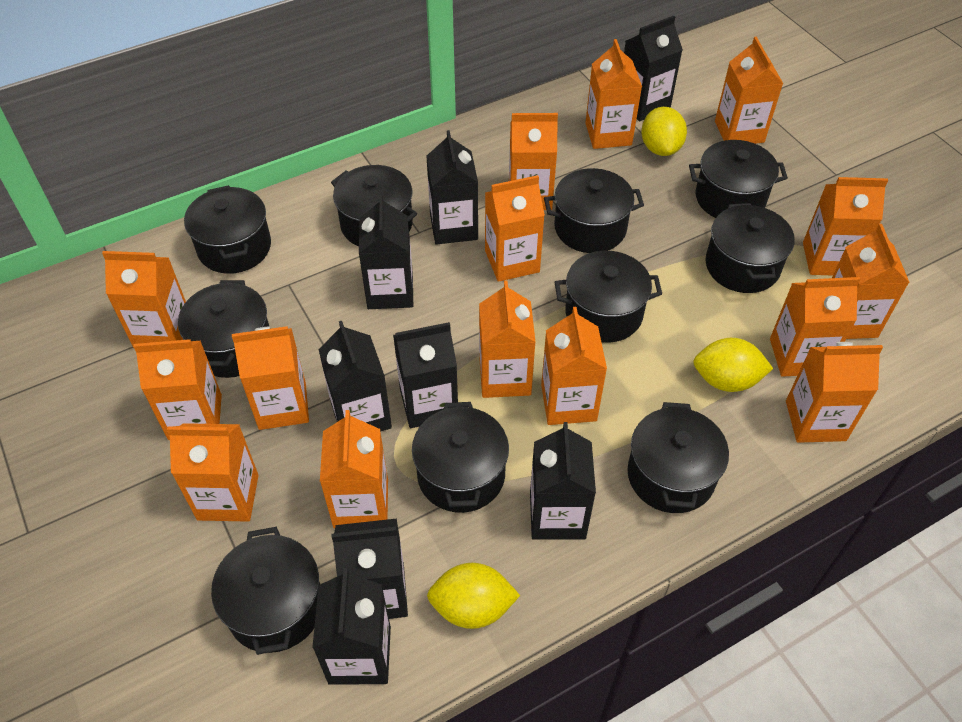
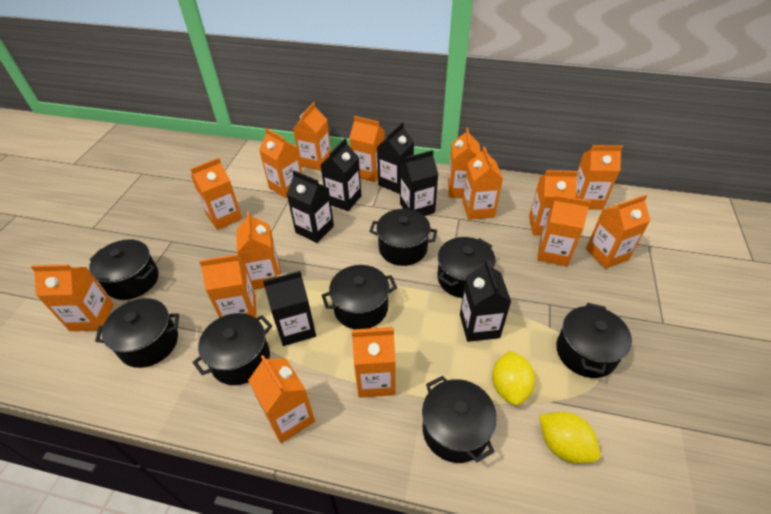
black carton: [312,568,391,685] [318,321,392,432] [332,518,408,619] [359,194,413,309] [393,322,458,428] [426,130,478,245] [530,422,596,540] [624,16,683,121] = 8 -> [263,271,316,346] [287,170,334,243] [321,138,362,211] [377,122,414,194] [400,150,438,216] [460,259,511,342] = 6
black pot: [178,280,270,378] [184,185,271,274] [211,527,320,655] [331,165,417,247] [412,402,509,513] [544,168,644,253] [555,251,662,343] [627,402,729,513] [689,140,788,218] [706,203,795,293] = 10 -> [89,239,158,300] [95,298,179,368] [192,313,272,385] [322,265,397,329] [369,209,437,266] [422,376,497,463] [437,237,496,298] [556,303,632,378] = 8
yellow lemon: [427,563,520,629] [641,107,687,156] [693,338,773,392] = 3 -> [492,350,535,406] [539,412,601,464] = 2

